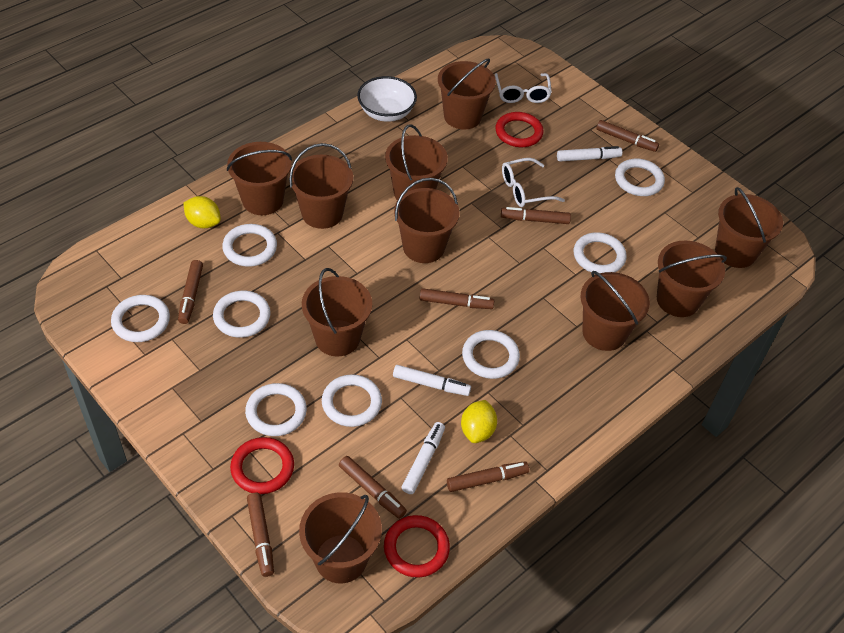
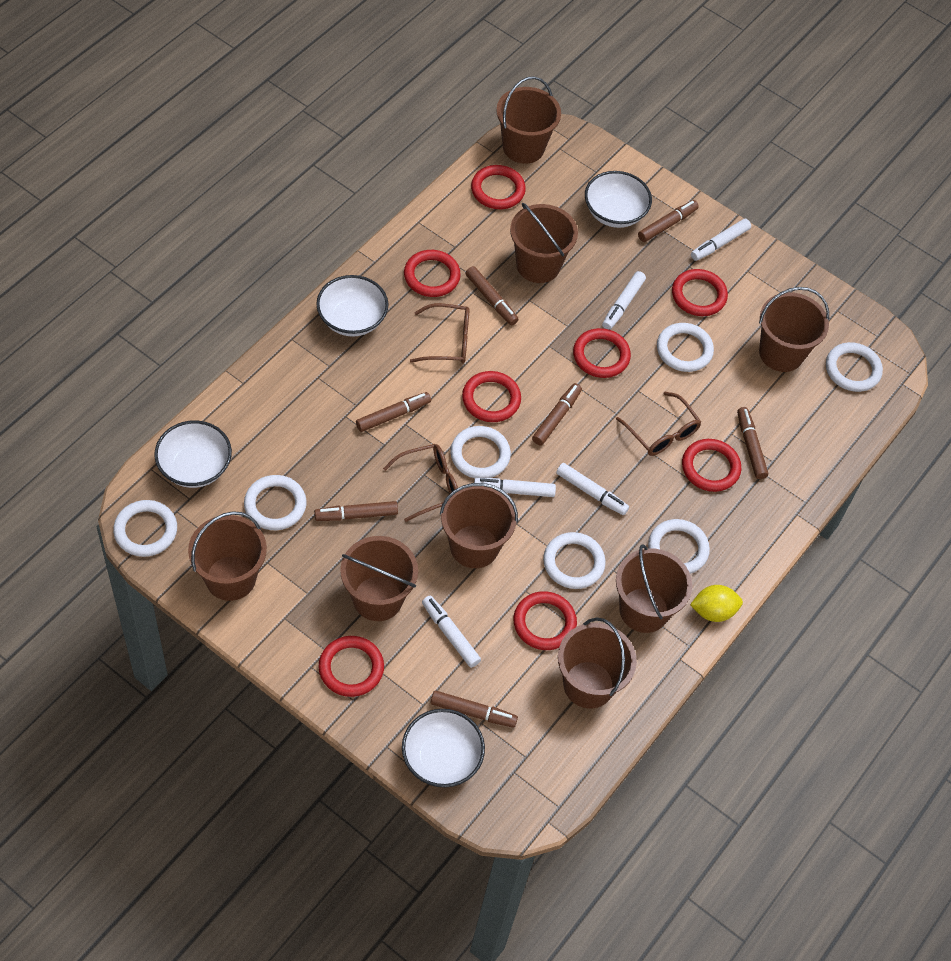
brown bucket: [227,142,292,215] [289,143,353,229] [299,492,382,583] [302,268,372,357] [385,124,448,200] [394,178,460,263] [438,59,496,130] [581,271,650,351] [657,241,727,317] [715,187,783,268] = 10 -> [188,511,267,601] [340,536,418,621] [440,483,518,568] [496,76,561,164] [510,203,578,283] [558,618,637,709] [616,544,692,633] [759,287,829,372] = 8
brown glasses: none = 0 -> [383,444,458,522] [410,303,470,363] [616,392,701,456] = 3
red ring: [230,437,294,494] [384,515,450,578] [495,112,544,147] = 3 -> [318,636,384,697] [404,250,461,297] [462,371,521,422] [471,165,526,209] [513,591,577,650] [573,328,631,378] [672,269,728,316] [682,439,741,492] = 8
white bowl: [357,76,417,122] = 1 -> [154,421,232,488] [316,275,388,337] [402,709,485,787] [585,171,652,228] = 4
white glasses: [495,73,552,103] [502,158,565,207] = 2 -> none = 0
white marker: [393,365,471,396] [402,422,445,494] [557,146,622,162] = 3 -> [422,596,481,668] [474,478,556,497] [556,463,629,515] [602,271,646,330] [691,218,751,261] = 5
white ring: [111,295,170,342] [213,291,271,338] [222,224,277,267] [245,383,307,436] [322,374,382,427] [462,330,520,379] [574,232,627,273] [615,159,665,196] = 8 -> [113,500,177,557] [244,475,307,530] [450,426,511,478] [543,532,606,589] [648,519,710,574] [657,323,714,372] [826,342,883,392] = 7
yellow lemon: [184,196,221,228] [461,400,497,443] = 2 -> [690,585,743,622] = 1

